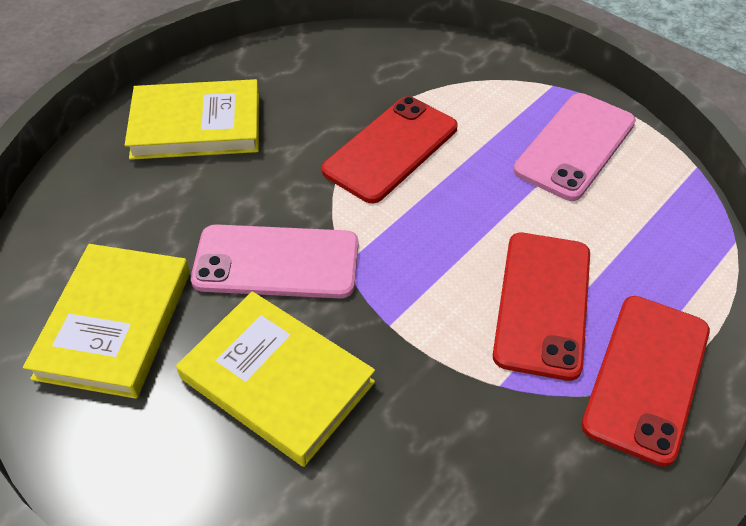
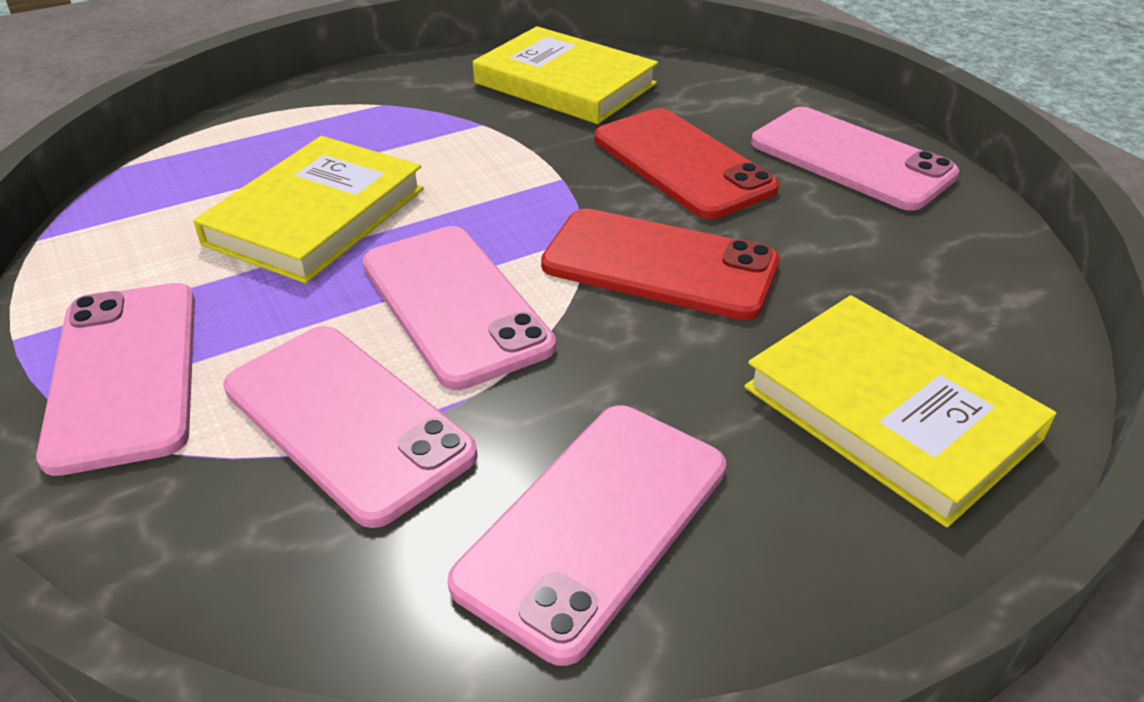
pink phone: [191,224,358,298] [513,93,636,201] = 2 -> [36,283,195,476] [223,326,478,528] [362,226,556,390] [448,405,726,666] [751,107,959,211] = 5
red phone: [322,96,457,203] [493,233,590,381] [581,296,710,467] = 3 -> [541,208,779,320] [594,108,779,219] = 2

